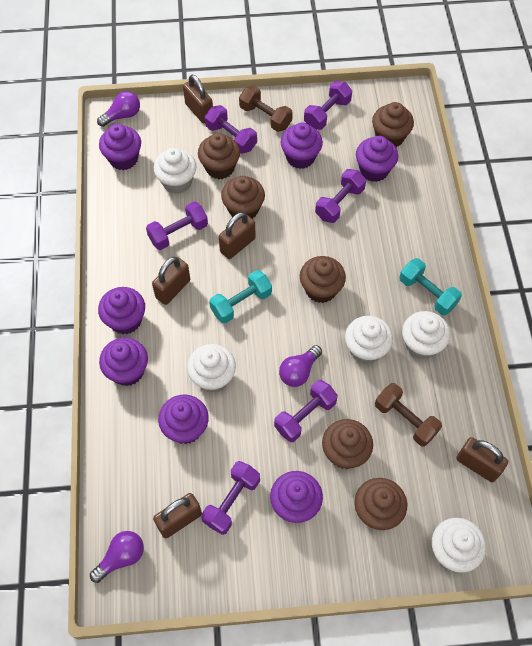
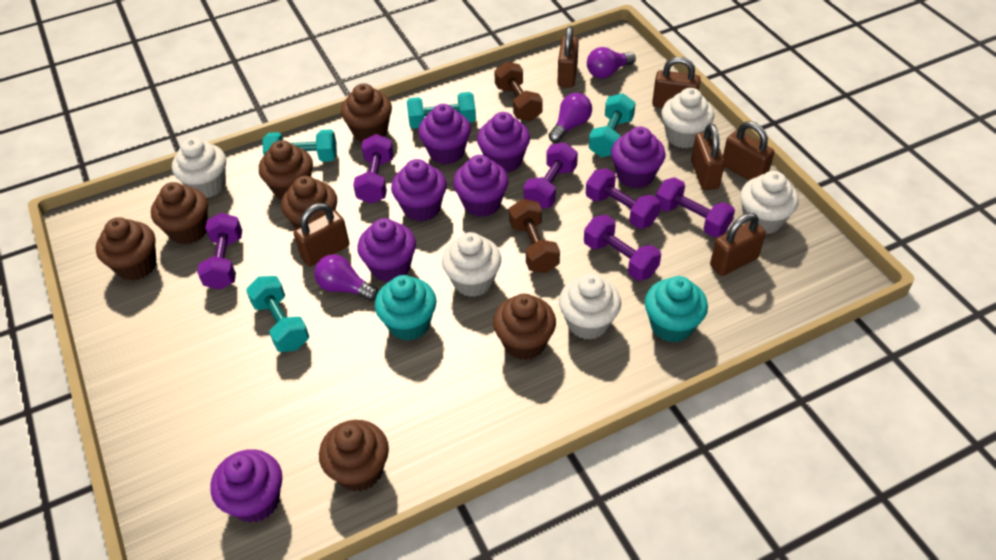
brown cupcake: [198,133,240,179] [221,176,265,219] [300,256,346,303] [322,419,373,469] [354,478,407,530] [372,102,414,147] = 6 -> [96,217,157,281] [151,182,208,245] [259,140,313,199] [281,176,337,229] [319,420,389,492] [341,83,392,142] [493,294,556,360] = 7
brown padlock: [152,257,190,305] [153,493,202,538] [183,75,213,124] [219,212,255,259] [456,437,508,482] = 5 -> [294,203,349,267] [558,26,579,88] [652,57,701,108] [691,123,725,190] [710,213,766,276] [723,121,774,180] = 6
turquoise cupcake: none = 0 -> [375,275,437,341] [645,276,708,342] = 2
turquoise dumbbell: [209,270,272,323] [399,258,462,315] = 2 -> [246,276,309,352] [263,129,337,162] [407,92,476,129] [589,93,636,157] = 4

